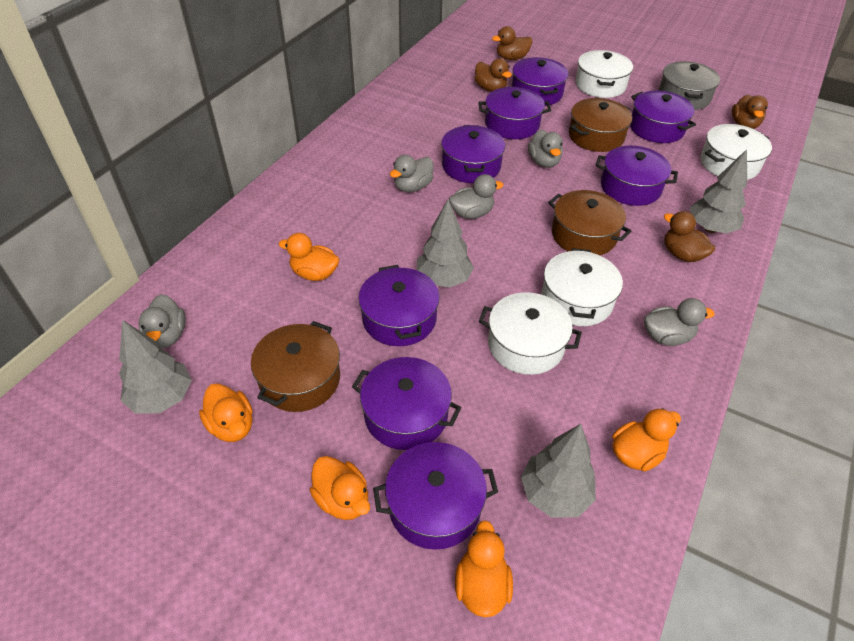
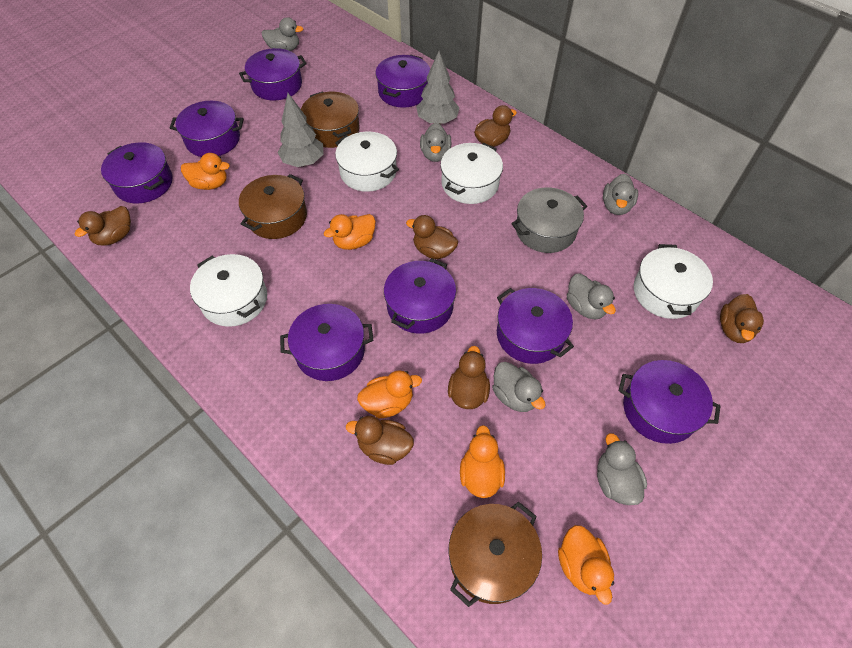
brown duck: [475,58,512,92] [492,26,533,60] [664,211,715,262] [732,95,768,129] = 4 -> [75,206,131,246] [346,416,414,465] [406,215,458,259] [448,346,490,409] [474,105,517,147] [720,294,764,343] = 6
grey duck: [139,294,186,349] [390,155,434,192] [449,174,503,219] [528,130,563,168] [644,298,714,346] = 5 -> [262,17,303,51] [420,123,451,162] [492,362,546,412] [567,274,616,319] [597,433,647,505] [603,174,638,215] = 6
grey tree: [119,320,192,414] [417,199,474,288] [521,424,596,518] [690,149,747,234] = 4 -> [278,93,323,167] [416,51,460,124] = 2

